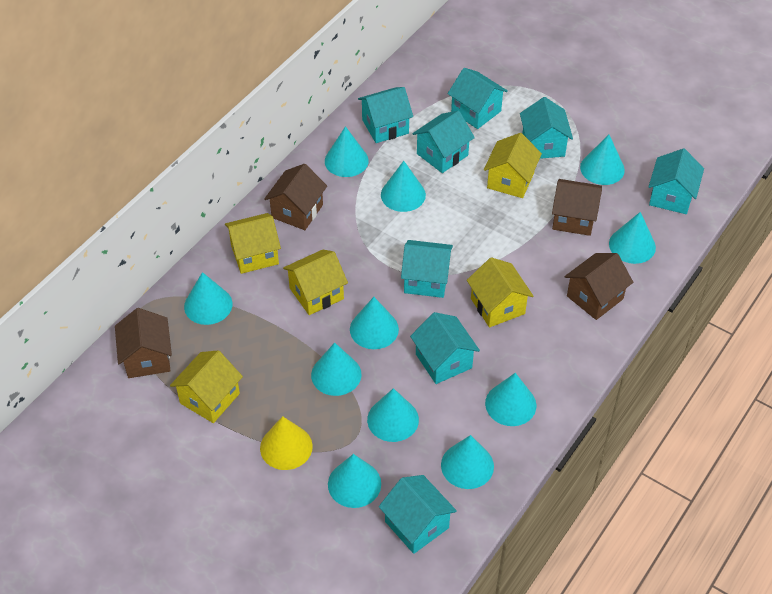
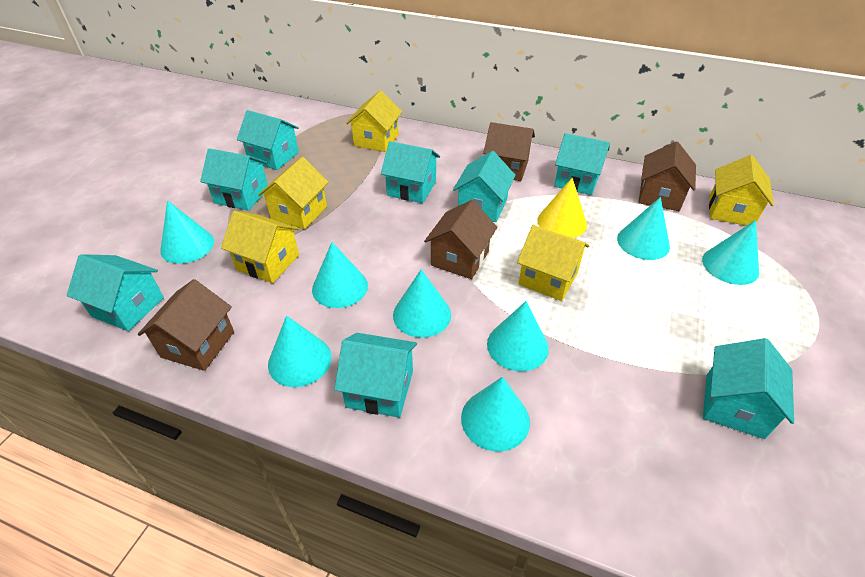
turquoise cone: [184,272,233,325] [311,342,362,396] [325,126,369,177] [328,454,381,508] [350,297,399,349] [367,388,419,442] [381,161,426,212] [441,435,494,489] [485,373,536,426] [580,135,625,185] [609,212,656,264] = 11 -> [160,200,214,264] [268,316,332,387] [312,242,368,308] [393,269,451,338] [461,376,530,452] [487,301,549,371] [617,197,670,260] [702,220,759,285] = 8

